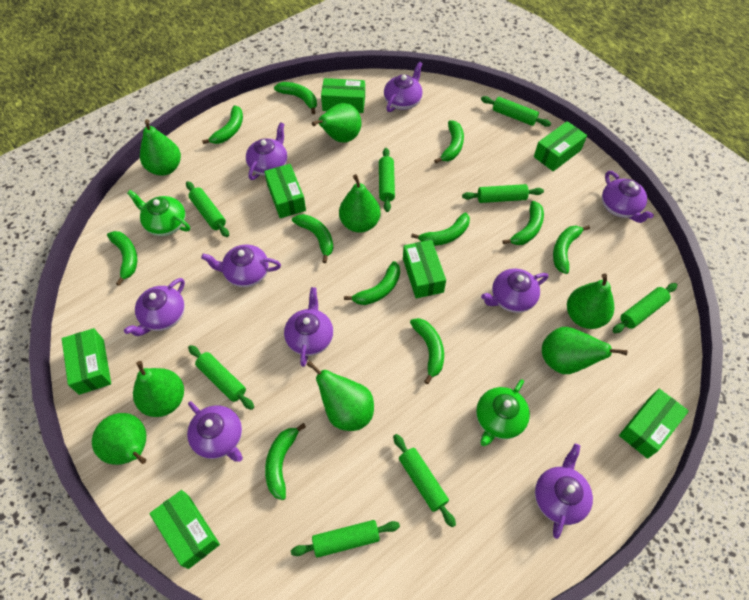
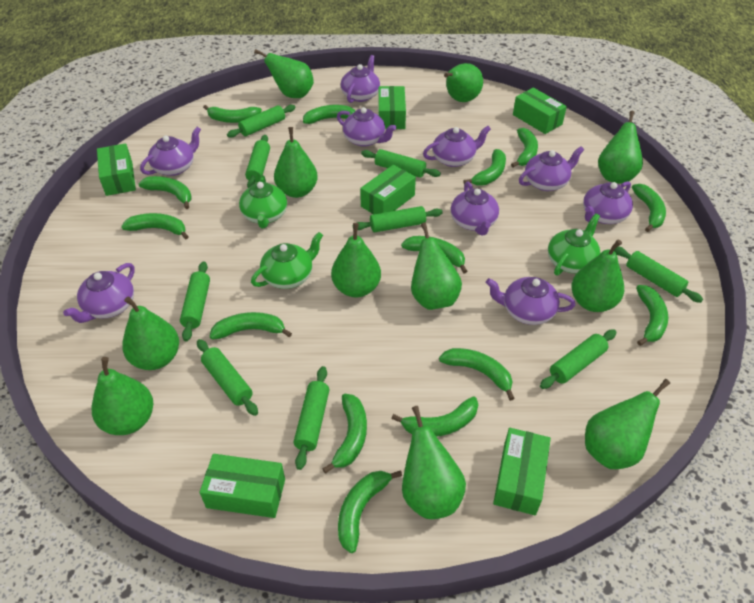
green banana: [107,231,137,286] [202,105,243,144] [265,423,306,501] [274,82,317,114] [292,214,333,263] [344,261,400,305] [410,318,444,384] [411,212,470,246] [434,120,464,163] [503,201,544,245] [553,225,590,274] = 11 -> [121,213,189,239] [138,176,191,209] [203,105,262,123] [210,312,292,340] [303,105,355,124] [323,394,367,474] [338,470,402,553] [391,396,478,437] [401,236,467,273] [439,348,515,401] [464,149,506,186] [511,128,538,167] [632,184,666,232] [636,285,668,346] = 14
green box: [62,328,111,395] [149,490,220,569] [264,164,306,218] [321,78,365,113] [403,240,446,298] [534,121,587,171] [619,389,689,459] = 7 -> [97,143,136,196] [200,454,285,518] [360,165,416,214] [379,86,406,129] [493,428,551,515] [513,88,567,134] = 6
green pear: [92,413,146,465] [133,361,184,417] [140,119,181,176] [306,361,374,431] [312,103,361,143] [339,174,380,233] [542,327,628,374] [567,273,614,329] = 8 -> [92,357,153,435] [122,296,179,370] [254,49,314,98] [274,127,318,198] [331,223,381,298] [402,406,466,519] [411,223,462,310] [444,63,483,102] [571,239,624,312] [585,379,670,469] [598,111,643,184] = 11
green rolling pin: [186,181,229,237] [188,345,254,410] [291,520,400,558] [379,148,395,212] [393,434,456,527] [462,184,544,203] [481,96,551,127] [612,283,677,333] = 8 -> [180,261,210,341] [197,339,258,416] [227,105,296,138] [245,135,270,188] [294,366,330,470] [357,206,443,232] [361,149,441,178] [540,329,617,389] [614,247,703,303] = 9
green teapot: [127,190,190,236] [476,379,530,446] = 2 -> [239,175,287,228] [251,232,323,289] [548,213,600,275] = 3

